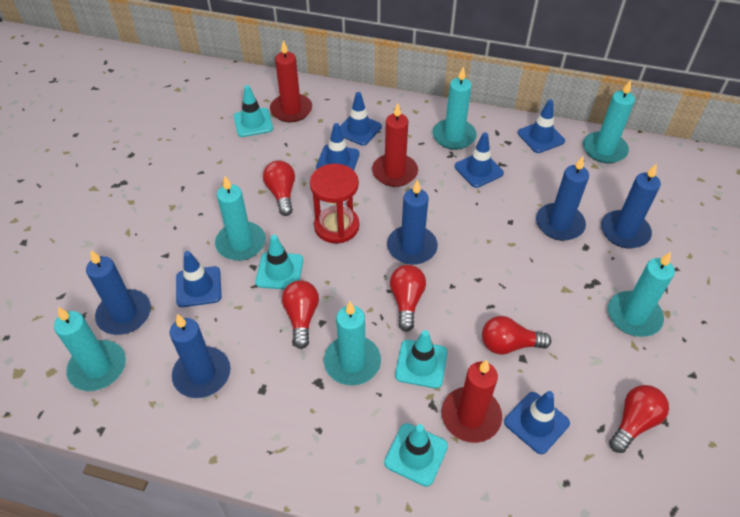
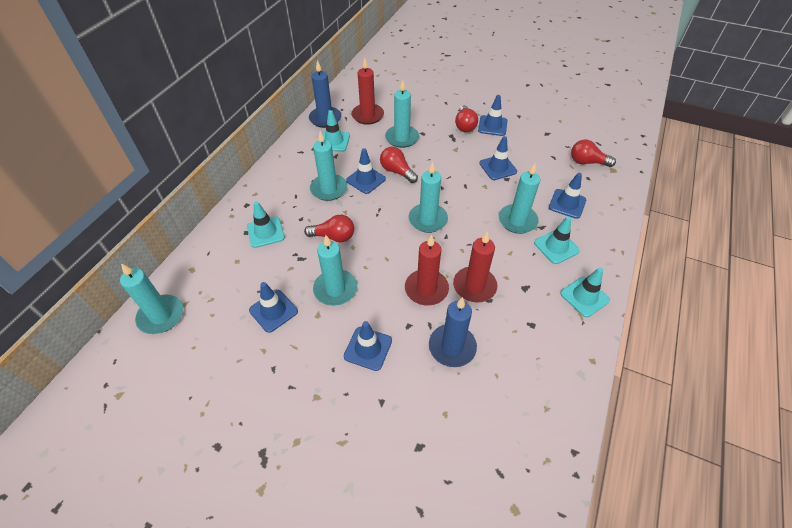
blue candle: [86,250,151,335] [169,314,231,398] [387,179,438,265] [536,156,589,241] [601,163,661,249] = 5 -> [309,60,341,128] [429,297,477,367] = 2
red hourglass: [310,164,359,243] = 1 -> none = 0
red light bulb: [263,160,295,216] [282,280,319,349] [390,265,426,332] [482,316,551,355] [609,385,669,453] = 5 -> [304,215,354,242] [380,147,418,183] [455,105,478,132] [571,140,616,167] = 4

